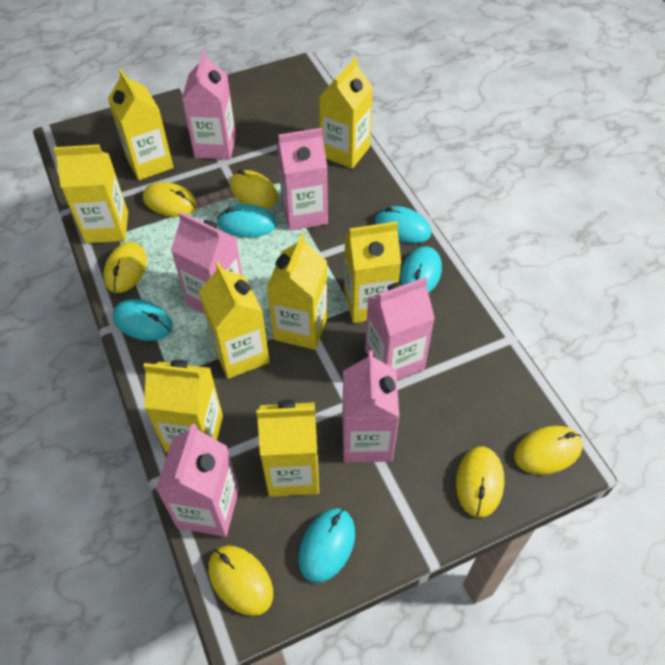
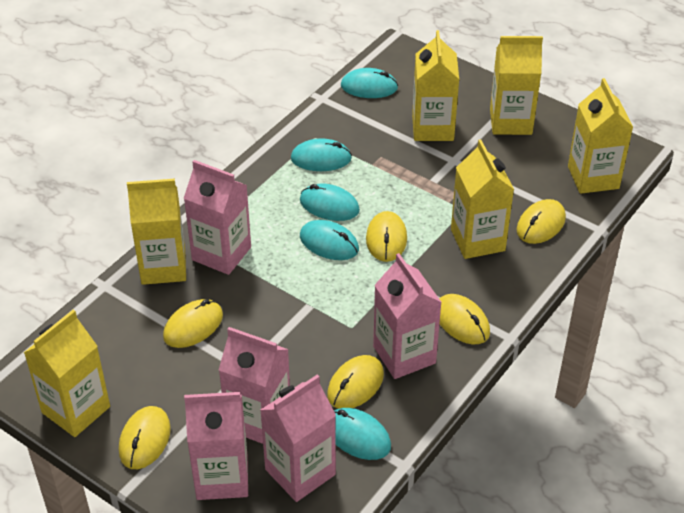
pink carton: [156,424,239,537] [171,212,242,314] [182,51,236,160] [277,128,328,231] [342,350,399,462] [365,277,435,380] = 6 -> [183,160,251,275] [184,392,248,500] [219,327,290,444] [260,375,336,502] [373,253,442,379] = 5
yellow carton: [53,145,128,244] [108,69,174,180] [143,360,223,453] [199,262,270,379] [256,400,319,497] [266,234,328,350] [319,57,373,169] [344,221,401,323] = 8 -> [24,310,110,437] [127,179,186,285] [412,30,459,141] [451,140,514,259] [490,36,543,135] [568,78,633,194] = 6

